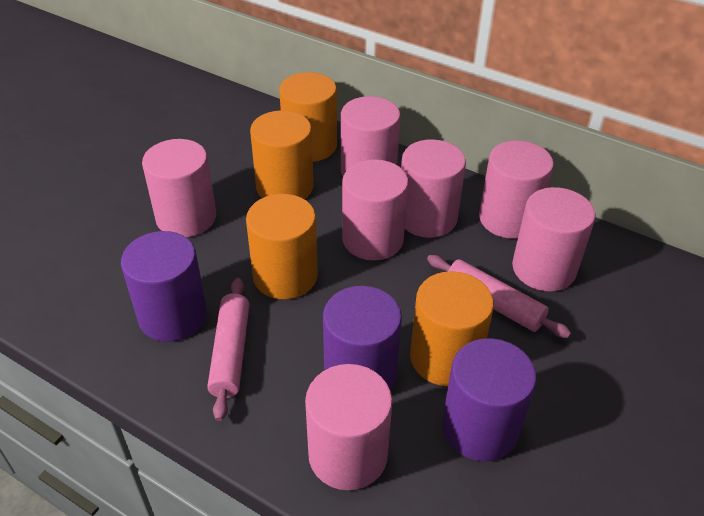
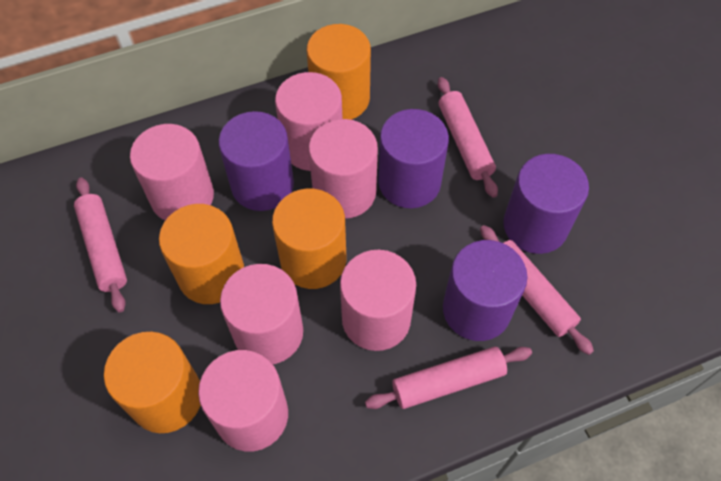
pink cylinder: [142,139,216,237] [305,364,393,490] [341,96,401,176] [342,159,409,261] [401,139,466,238] [479,140,554,239] [512,187,595,292] = 7 -> [130,124,214,220] [198,350,288,452] [220,264,303,364] [275,72,342,171] [308,119,378,218] [340,250,416,351] = 6
pink rolling pin: [207,278,249,421] [427,255,571,338] = 2 -> [74,177,127,312] [365,347,532,409] [438,77,498,198] [480,225,594,355] = 4
purple cylinder: [121,231,207,342] [323,286,402,389] [442,338,536,461] = 3 -> [218,111,294,211] [378,109,449,208] [443,240,527,341] [503,154,589,254] = 4

